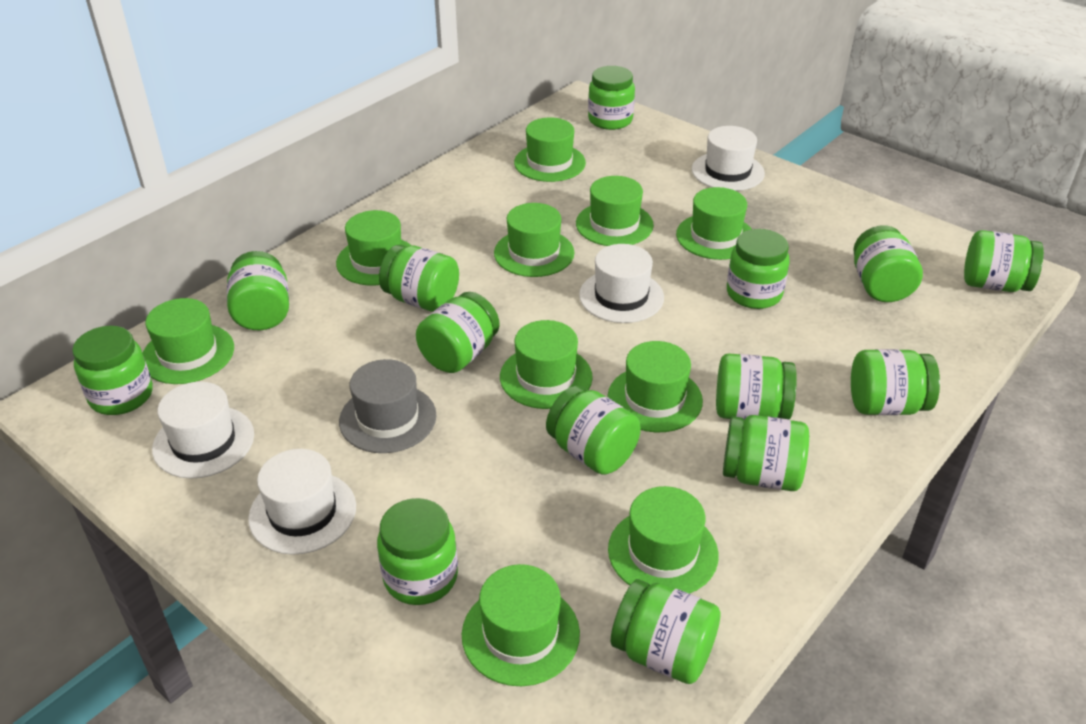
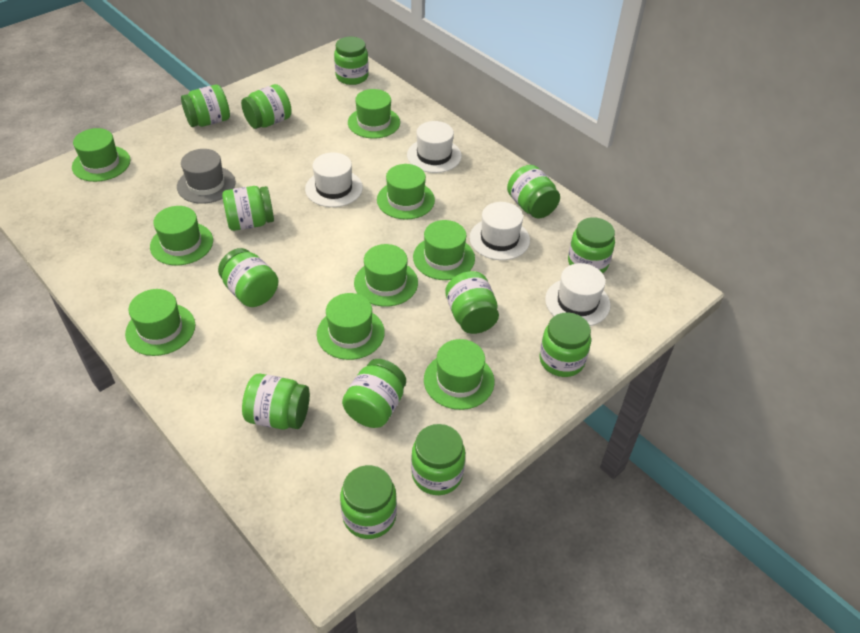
green hat: [143,298,234,384] [336,210,411,286] [462,564,580,686] [494,203,575,277] [500,320,593,409] [514,117,586,182] [576,176,654,246] [607,341,703,432] [608,486,719,594] [676,187,752,260] = 10 -> [72,128,130,182] [125,289,195,356] [150,206,213,266] [317,293,385,360] [348,89,400,139] [354,244,418,307] [377,164,435,220] [413,220,475,280] [424,339,494,410] = 9
green jar: [72,326,153,415] [227,251,289,330] [377,498,458,605] [379,245,459,312] [416,292,500,373] [546,385,641,475] [588,66,635,130] [611,579,721,684] [716,353,797,420] [723,415,809,491] [727,229,790,309] [851,349,940,415] [853,225,923,302] [964,230,1044,292] = 14 -> [181,85,230,127] [218,248,278,307] [222,186,274,231] [241,84,292,129] [242,374,310,430] [334,37,369,85] [340,465,397,539] [342,359,406,428] [411,424,465,495] [445,271,499,334] [507,165,560,219] [539,312,591,377] [568,217,615,273] = 13

